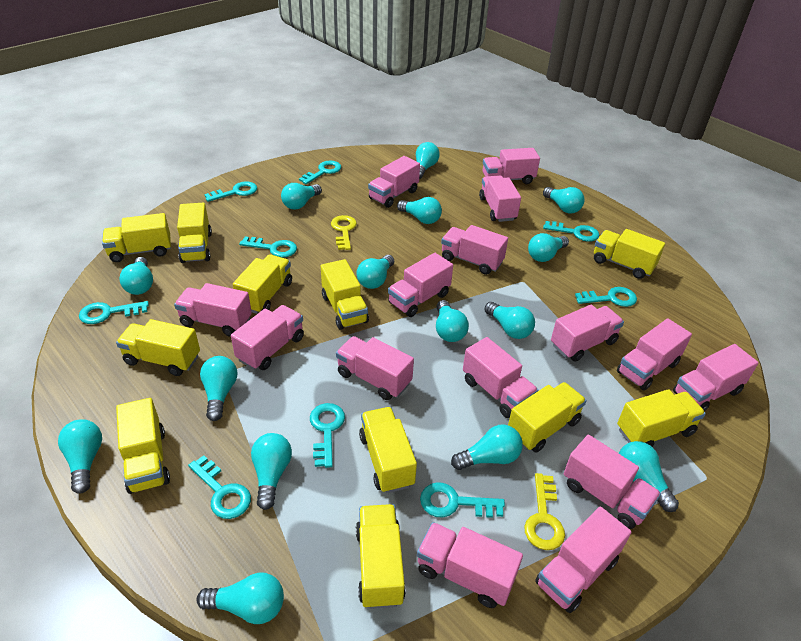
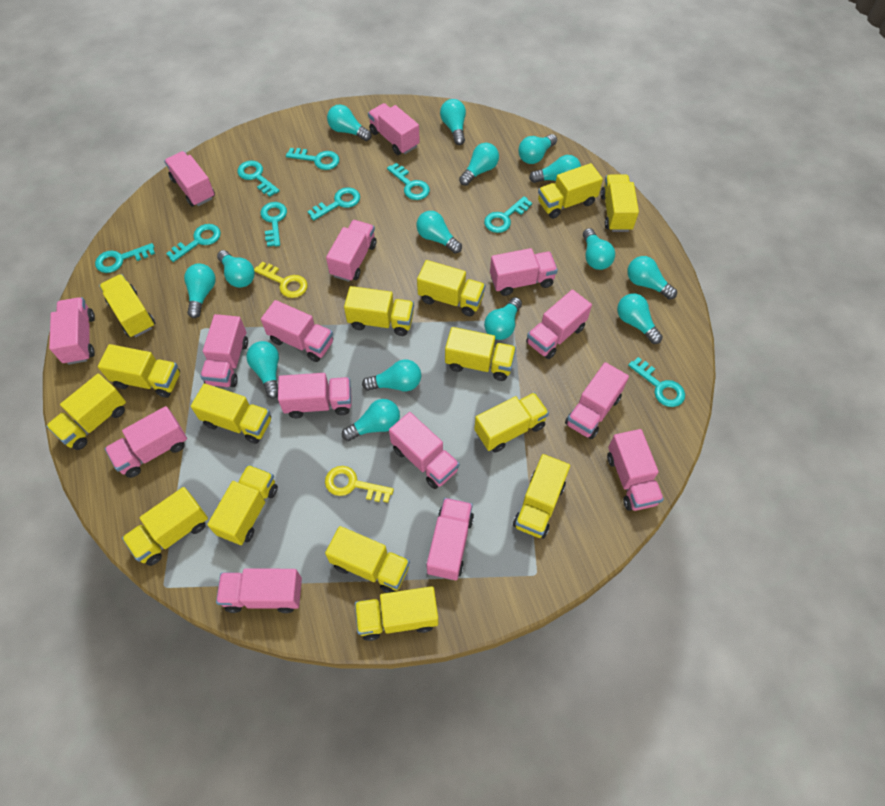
yellow truck: [102,213,171,262] [116,319,200,376] [116,398,170,494] [177,203,212,263] [233,254,292,314] [321,259,369,330] [356,504,406,609] [359,407,417,493] [508,382,587,453] [594,229,665,279] [617,389,706,447] = 11 -> [46,374,126,450] [98,344,180,398] [99,274,155,337] [122,487,208,566] [191,383,271,444] [207,465,278,545] [325,526,410,593] [344,286,414,336] [355,586,438,641] [417,260,485,316] [445,327,516,381] [474,392,549,453] [513,454,570,539] [538,163,603,219] [600,174,639,232] = 15

